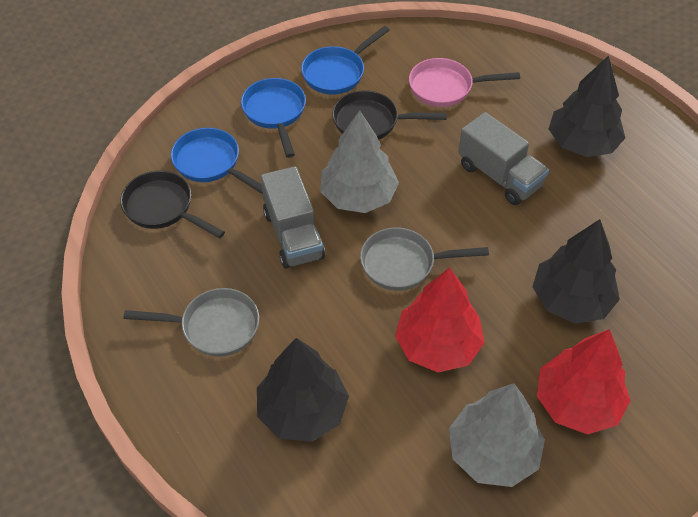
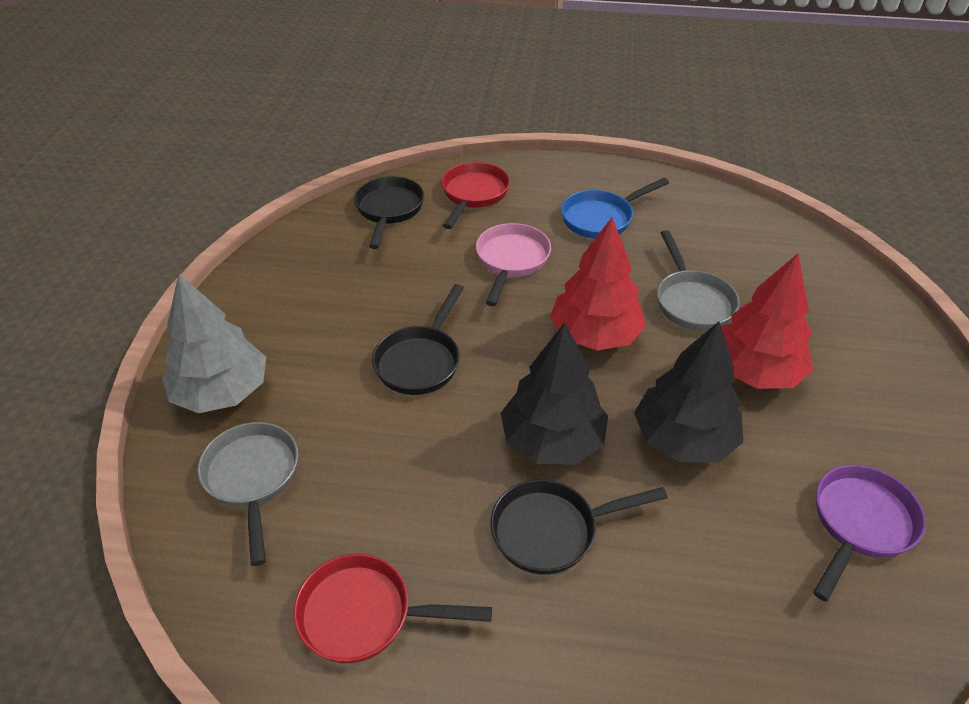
black pan: [120,171,225,238] [332,90,447,140] = 2 -> [354,176,424,249] [372,284,464,395] [490,479,668,575] = 3
black tree: [257,338,349,442] [533,219,620,323] [549,55,625,157] = 3 -> [501,322,608,465] [634,321,743,463] = 2
blue pan: [171,128,263,194] [241,78,306,158] [301,26,390,95] = 3 -> [561,178,669,239] = 1
grey tree: [320,110,399,213] [449,383,545,487] = 2 -> [162,274,266,413] = 1
grey truck: [261,166,325,269] [458,112,549,205] = 2 -> none = 0
purple pan: none = 0 -> [813,465,926,602] = 1
red pan: none = 0 -> [294,554,492,663] [441,162,510,229] = 2

